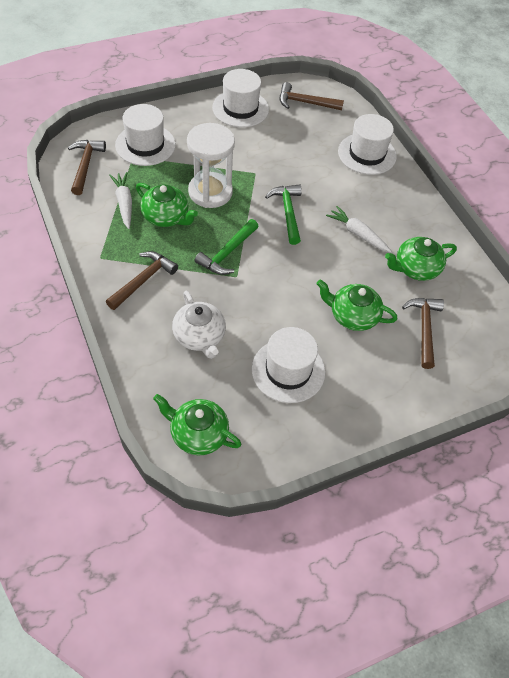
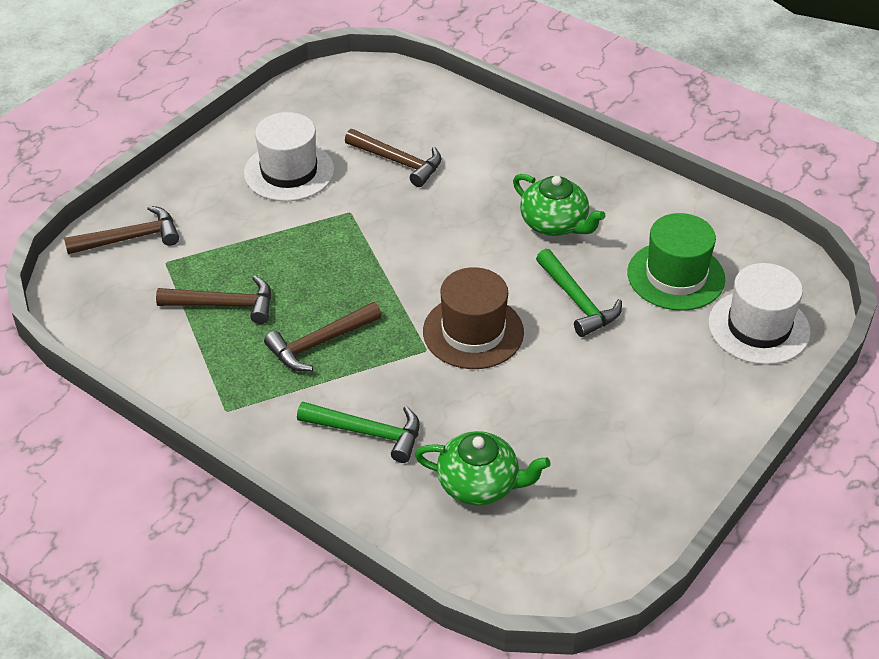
brown hat: none = 0 -> [423,267,524,369] = 1
green hat: none = 0 -> [627,213,725,311] = 1
green teapot: [136,183,198,227] [153,394,241,456] [316,279,397,331] [385,237,457,281] = 4 -> [415,431,550,505] [513,174,606,236] = 2
white carrot: [110,172,132,229] [326,206,392,253] = 2 -> none = 0
white hat: [115,104,176,166] [212,69,269,128] [252,327,325,403] [338,114,397,175] = 4 -> [244,112,335,201] [708,263,810,365] = 2
white hourglass: [187,123,235,208] = 1 -> none = 0
white teapot: [172,291,226,359] = 1 -> none = 0

